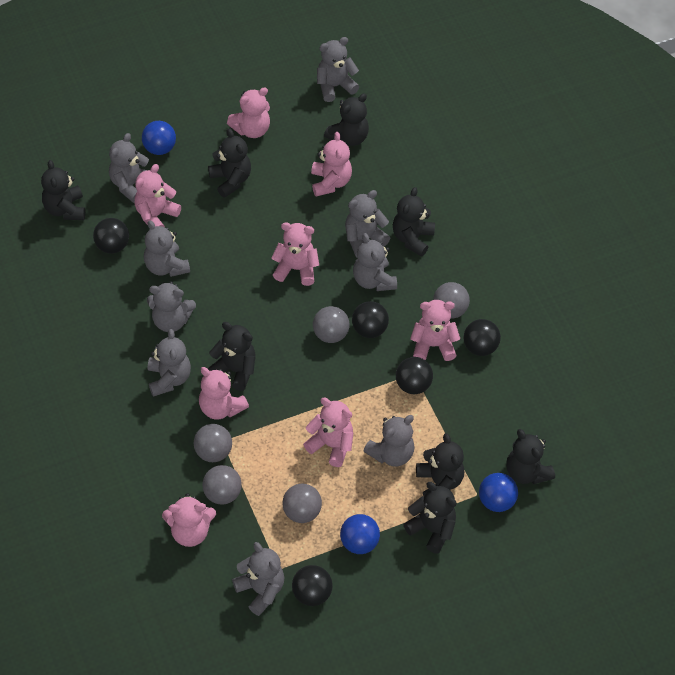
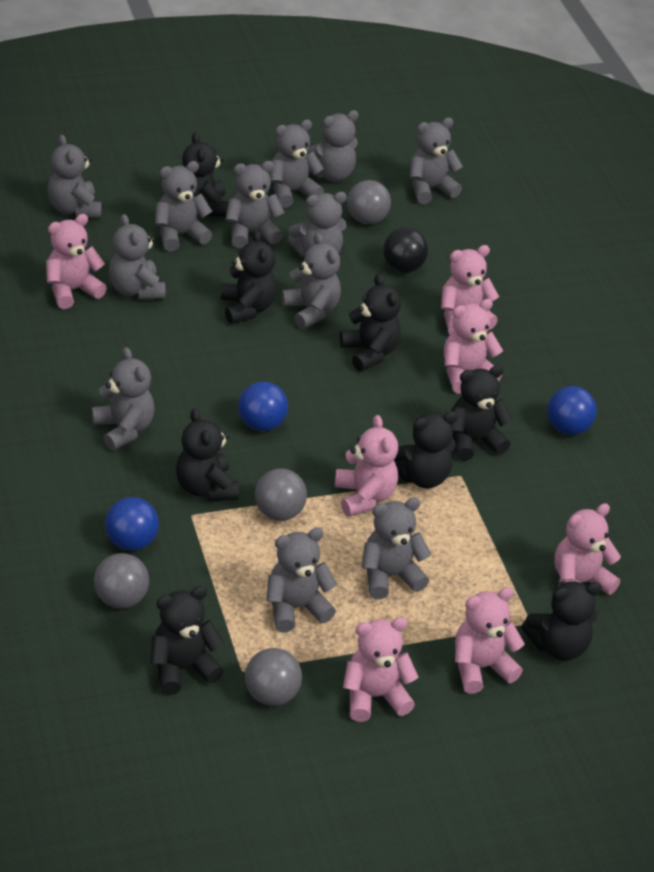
black ball: [93,218,129,254] [292,565,333,606] [352,301,389,338] [396,357,433,394] [464,319,501,356] = 5 -> [383,228,428,273] = 1
grey ball: [194,424,232,462] [202,465,242,505] [282,484,322,523] [313,306,350,343] [433,282,470,319] = 5 -> [94,553,149,608] [245,648,302,706] [255,468,307,521] [347,180,391,224] = 4
grey teddy bear: [109,133,149,203] [144,220,190,277] [147,281,196,332] [148,329,191,397] [232,542,284,616] [317,37,359,102] [345,190,390,258] [353,233,397,291] [364,415,414,467] = 9 -> [47,134,101,218] [92,347,154,451] [108,214,166,300] [155,161,213,251] [225,161,285,248] [266,528,337,632] [270,119,324,208] [281,233,341,329] [288,192,347,257] [306,110,359,181] [362,498,432,599] [410,118,463,204] = 12
pink teddy bear: [135,164,181,227] [162,493,216,547] [199,367,249,420] [227,87,270,138] [271,222,319,286] [303,398,353,467] [311,132,352,196] [410,300,460,361] = 8 -> [46,214,107,309] [335,415,398,517] [343,617,418,722] [441,245,499,334] [444,299,503,394] [455,587,525,694] [554,503,621,595] = 7

